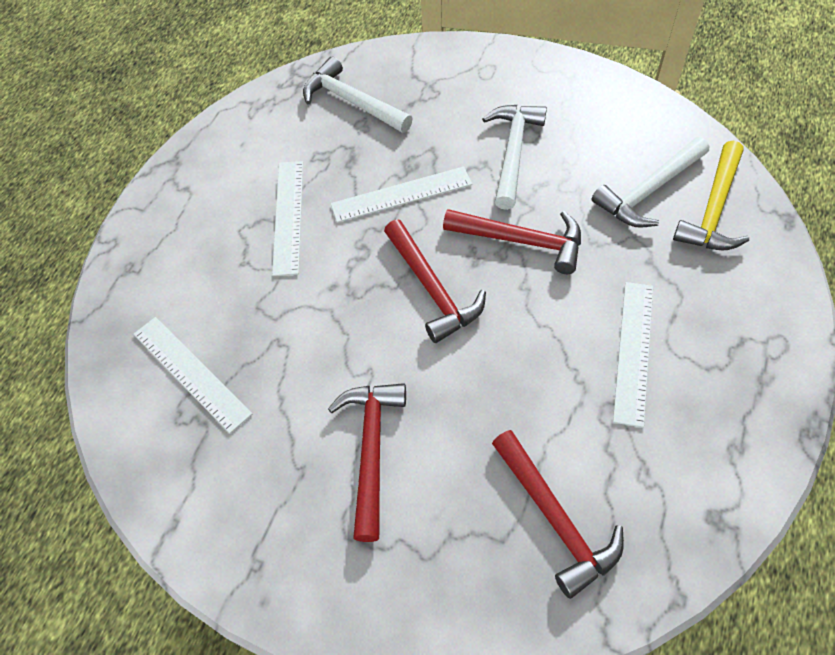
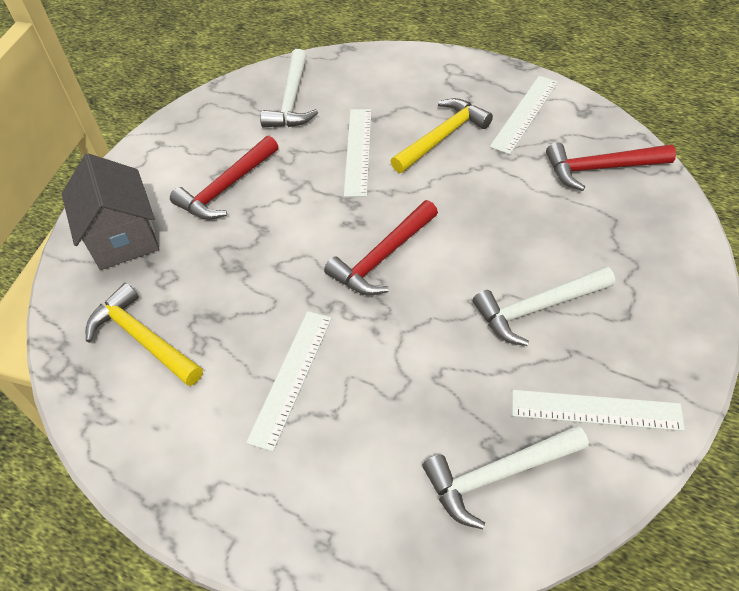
grey house: none = 0 -> [62,154,159,270] = 1
red hammer: [328,383,406,542] [384,219,486,343] [443,209,581,274] [492,430,624,599] = 4 -> [170,136,279,220] [324,200,438,295] [546,143,676,191] = 3
yellow hammer: [673,141,749,250] = 1 -> [86,283,203,386] [391,98,493,173] = 2

